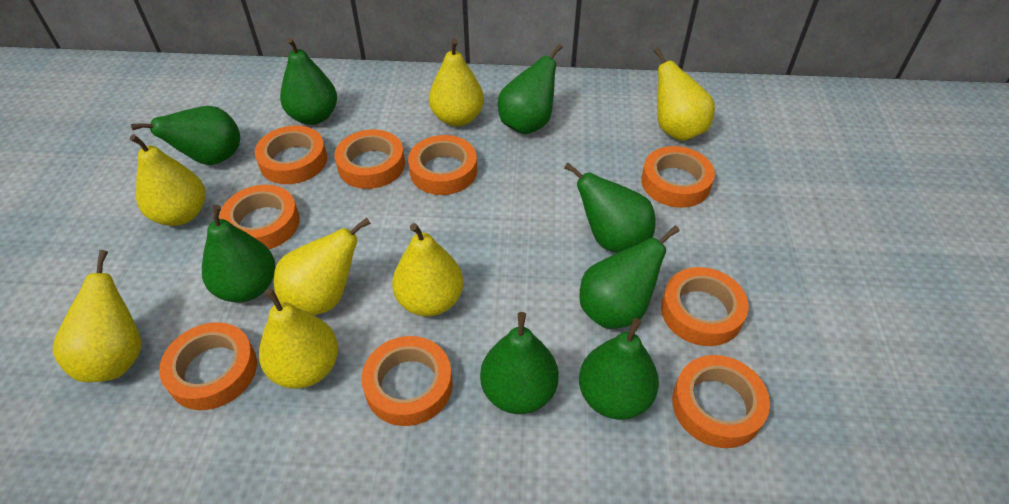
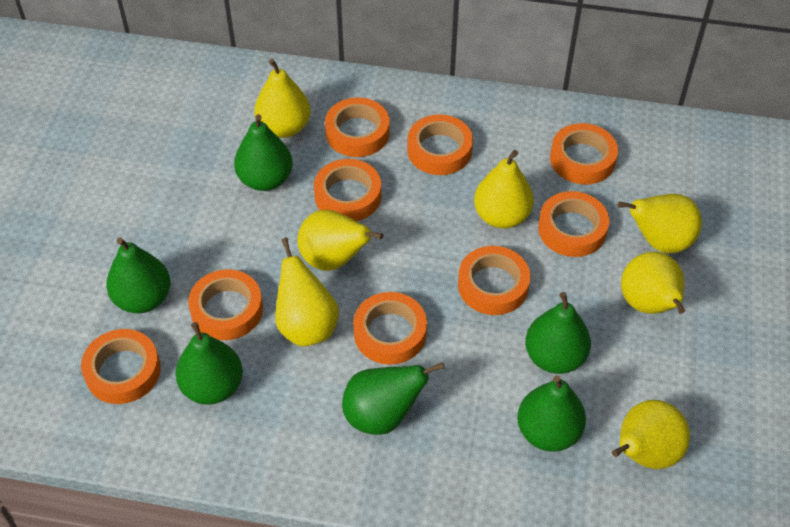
green pear: [131,106,240,165] [202,205,276,302] [280,38,337,125] [480,312,559,414] [498,44,563,134] [564,163,656,253] [579,225,680,329] [579,318,659,420] = 8 -> [106,238,170,313] [176,322,243,405] [234,114,293,191] [342,362,445,435] [517,375,586,452] [525,292,591,374] = 6

